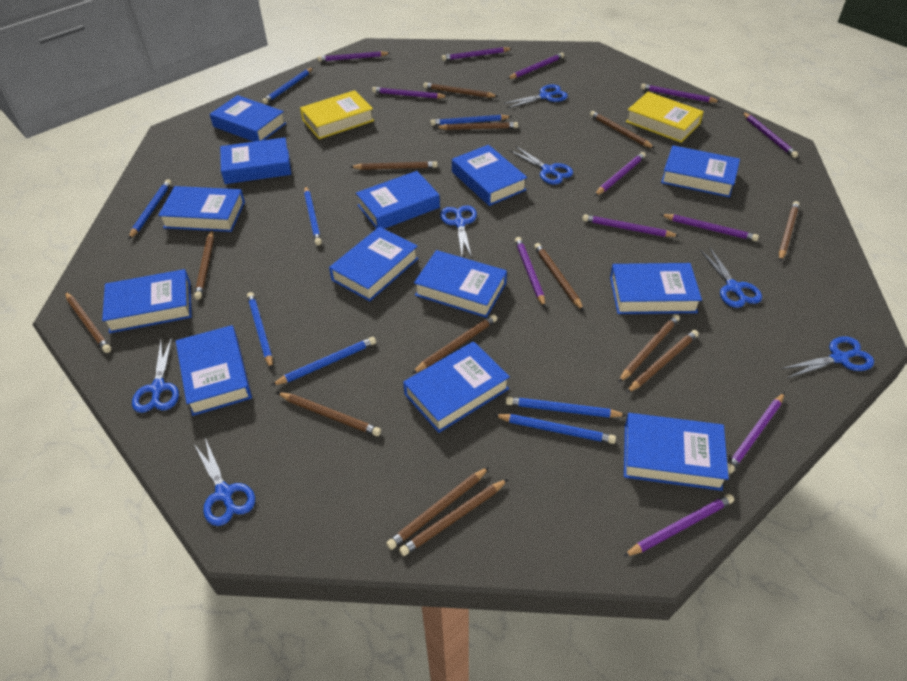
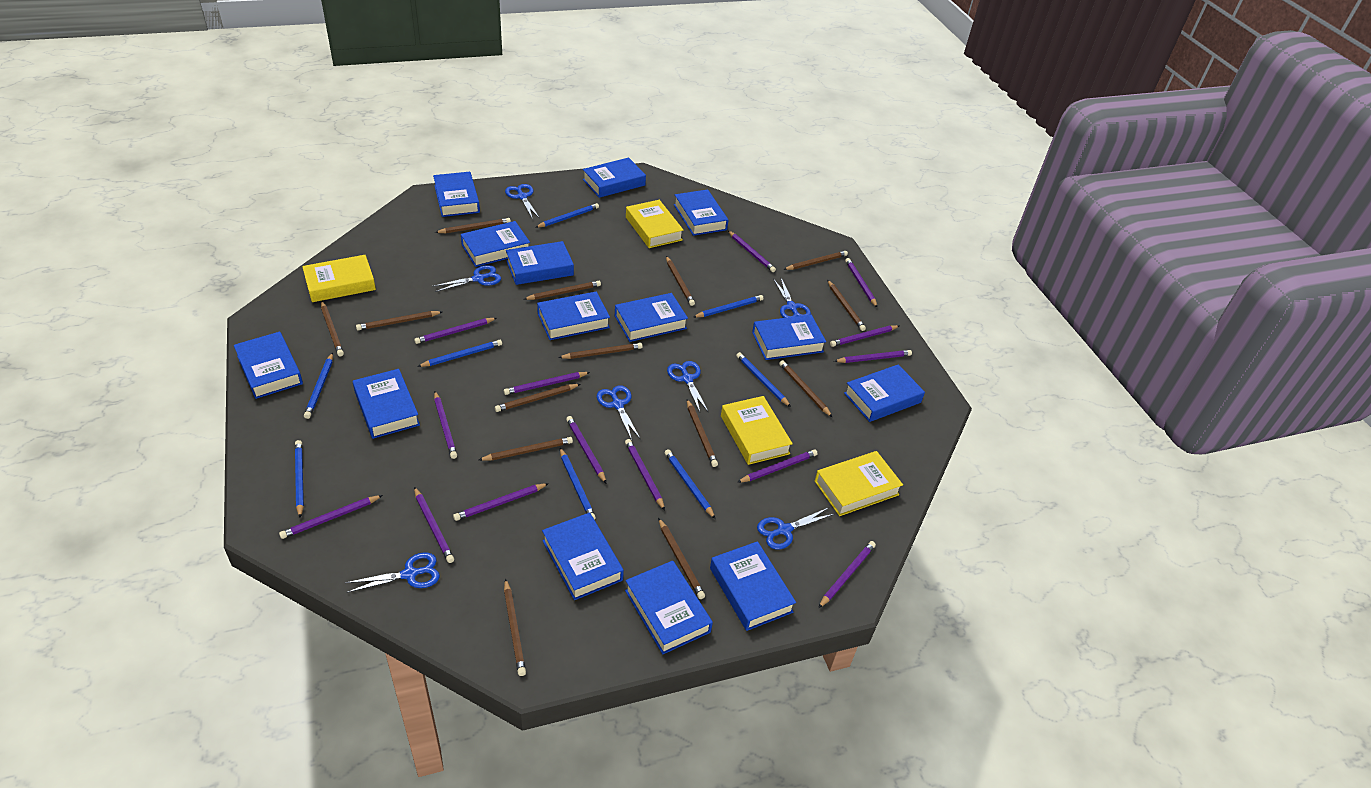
blue book: [102,269,192,333] [158,186,245,232] [176,325,252,416] [210,95,286,142] [220,137,291,184] [329,227,418,301] [356,171,440,229] [403,341,510,433] [414,250,507,318] [452,145,527,206] [610,263,702,314] [624,413,729,491] [661,145,740,197] = 13 -> [234,332,303,399] [353,369,420,439] [433,172,480,217] [461,221,530,267] [506,241,574,285] [537,291,610,340] [542,512,624,600] [583,158,646,198] [615,293,688,342] [625,561,713,654] [674,189,728,236] [710,541,796,631] [752,315,826,360] [844,364,925,422] = 14
purple pencil: [317,51,390,62] [372,87,448,99] [442,47,513,61] [507,53,564,79] [515,237,545,308] [582,214,679,237] [595,152,646,196] [623,494,734,557] [641,84,720,103] [660,214,759,241] [727,392,785,474] [742,112,798,158] = 12 -> [279,495,383,539] [414,318,497,344] [414,487,454,563] [434,391,457,459] [453,483,549,521] [504,372,590,395] [566,416,607,484] [625,439,665,511] [728,231,776,272] [737,449,818,483] [818,541,876,608] [830,325,899,347] [834,350,912,363] [845,258,878,308] = 14
yellow book: [300,90,374,139] [626,92,704,143] = 2 -> [302,255,376,302] [626,200,683,248] [721,396,793,465] [815,451,903,516] = 4

